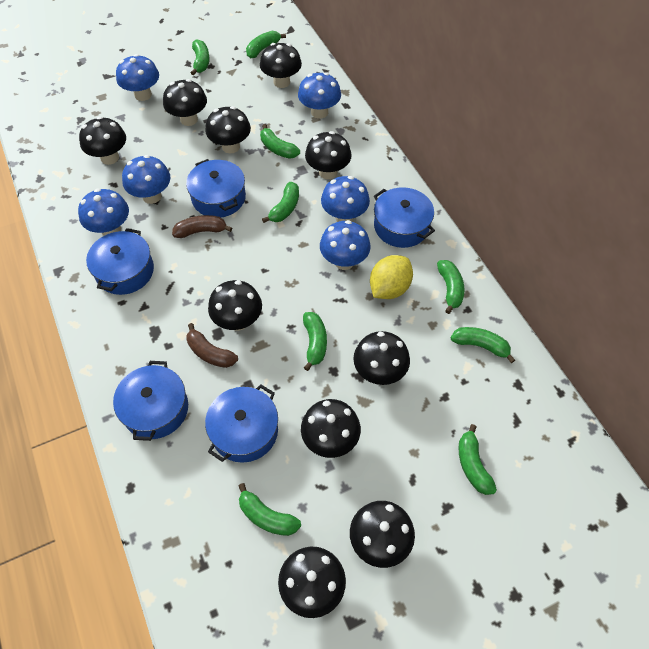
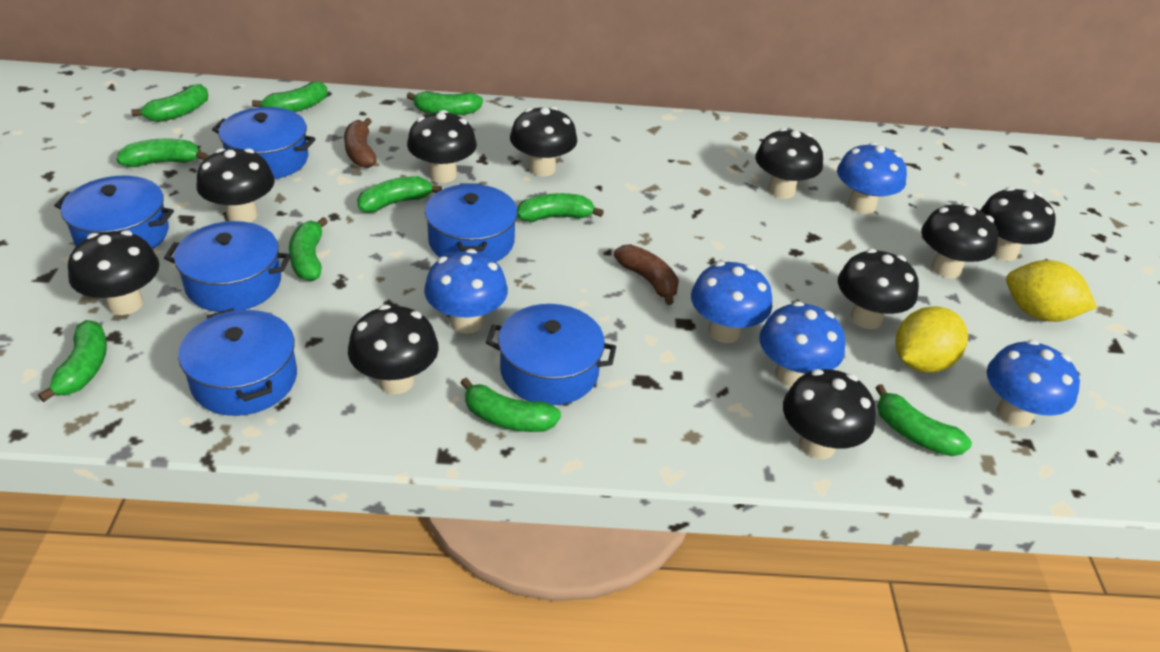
blue mushroom: [78,189,129,236] [116,54,159,101] [122,155,171,204] [298,72,341,119] [320,220,371,270] [321,176,370,222] = 6 -> [424,249,508,334] [691,261,772,343] [759,301,845,387] [837,142,907,214] [987,340,1080,428] = 5
blue pot: [86,228,154,295] [113,361,188,441] [186,159,246,217] [205,384,278,463] [374,187,435,248] = 5 -> [54,176,174,249] [164,221,291,312] [178,308,297,416] [212,107,316,179] [425,183,518,262] [486,304,616,405] = 6
green banana: [191,39,210,75] [239,483,301,536] [246,31,286,58] [260,124,300,159] [262,182,299,223] [303,312,327,371] [437,260,464,314] [451,327,515,363] [459,424,497,495] = 9 -> [38,320,107,402] [116,138,208,167] [131,84,208,122] [252,82,328,112] [289,217,328,281] [357,176,442,213] [407,91,483,115] [460,377,561,432] [517,193,604,222] [875,384,972,456] = 10
yellow lemon: [370,255,413,299] = 1 -> [895,306,968,373] [1006,260,1097,322] = 2

